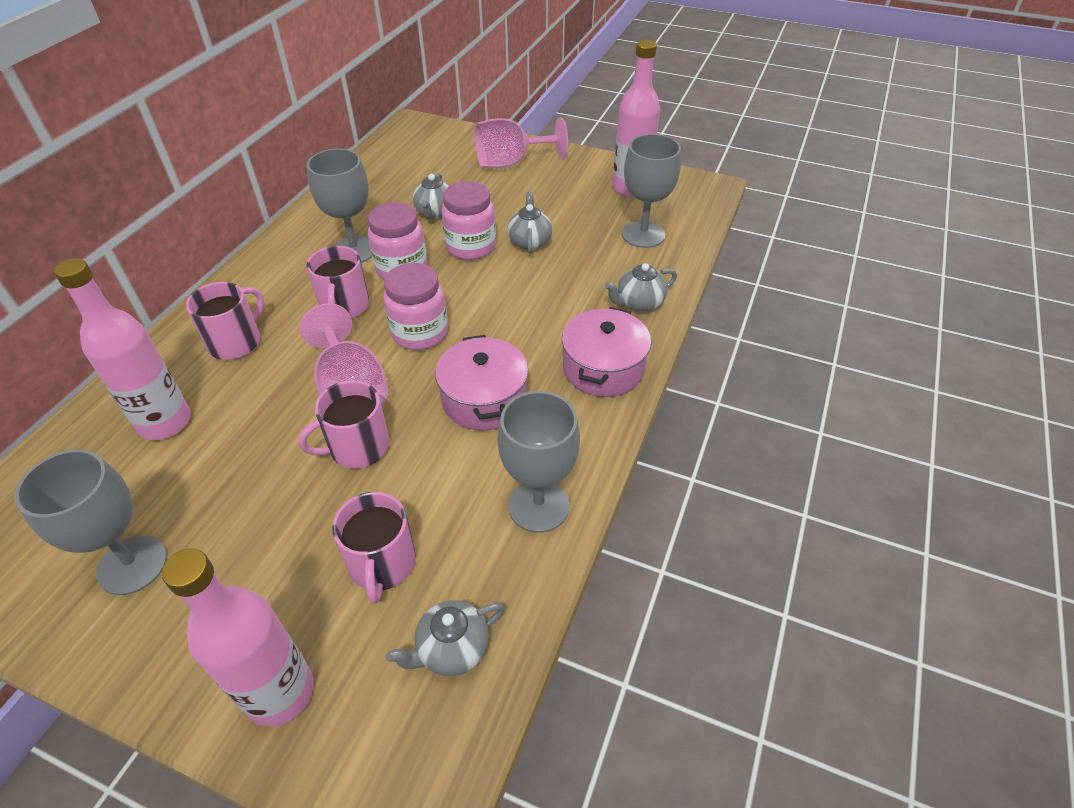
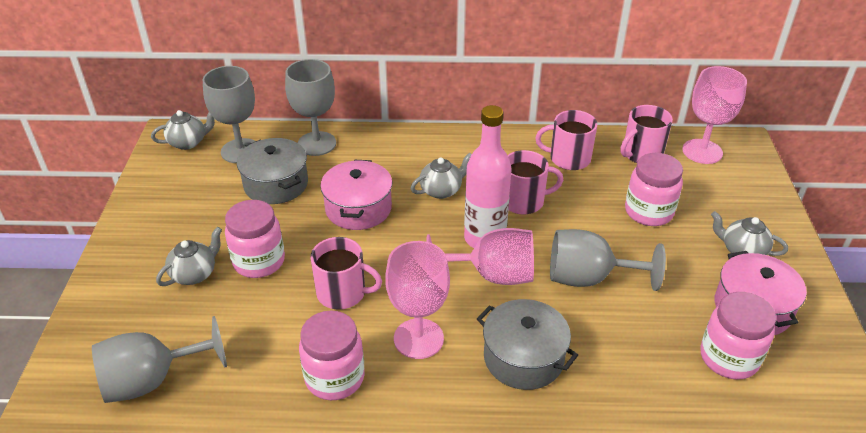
grey pot: none = 0 -> [237,138,308,204] [477,299,578,390] = 2
pink bottle: [54,258,191,440] [162,548,314,727] [613,40,660,197] = 3 -> [464,105,512,248] = 1
pink goblet: [299,303,388,406] [475,117,568,168] = 2 -> [385,241,450,359] [426,228,534,285] [682,66,747,164] = 3
pink jar: [368,202,427,280] [384,263,448,350] [441,181,496,260] = 3 -> [225,200,285,278] [299,311,365,400] [625,153,683,226] [700,292,776,379] = 4

